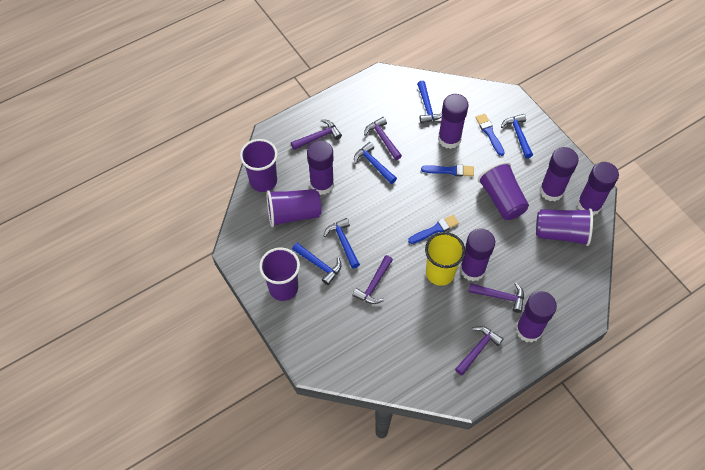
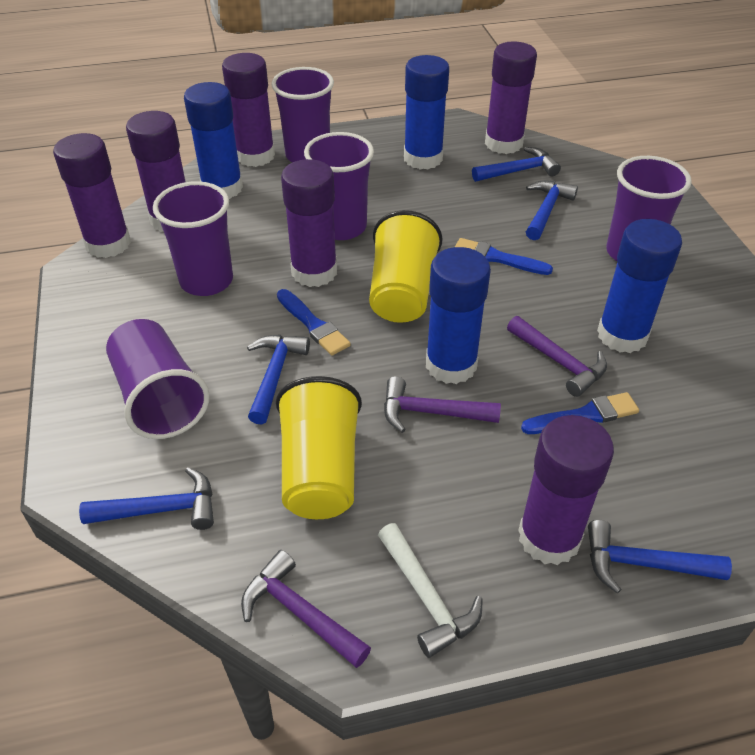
blue glue stick: none = 0 -> [184,82,243,199] [404,55,449,170] [426,247,491,384] [597,219,682,353] = 4
purple hammer: [291,119,342,150] [352,255,393,304] [364,117,402,160] [455,326,503,375] [469,282,524,313] = 5 -> [241,550,371,668] [384,376,501,433] [507,316,607,397] = 3
white hammer: none = 0 -> [378,523,483,658] = 1
yellow cup: [425,232,465,286] = 1 -> [276,376,362,519] [369,210,442,323] = 2

